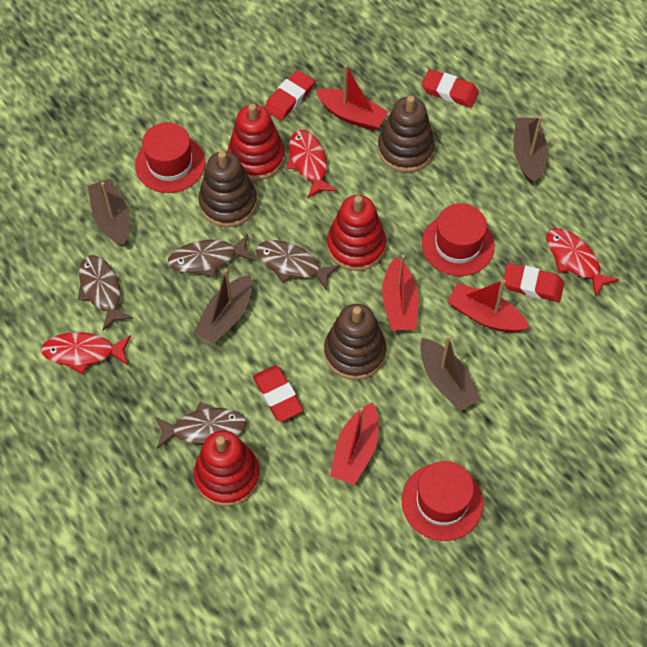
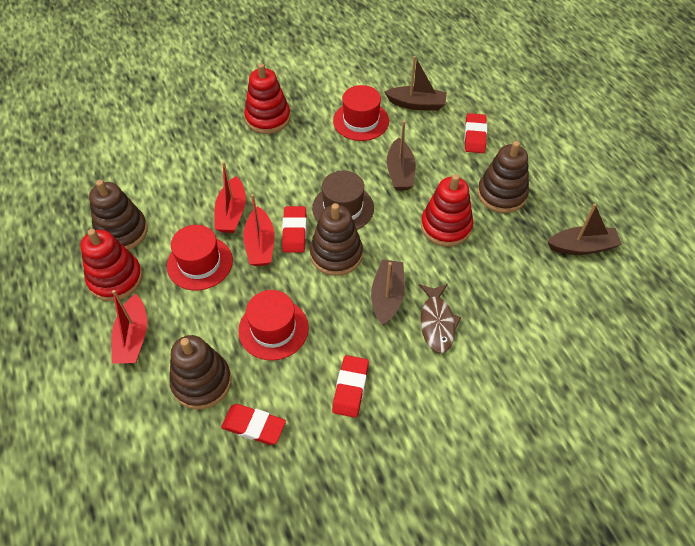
brown fish: [78,255,133,330] [155,402,247,449] [168,234,254,277] [256,240,340,291] = 4 -> [419,284,461,353] = 1
brown hat: none = 0 -> [312,171,374,230] = 1
brown stacking toy: [198,151,257,227] [324,304,386,380] [378,96,435,173] = 3 -> [89,180,148,250] [169,335,232,410] [310,203,363,276] [477,141,529,213] = 4
red boat: [316,65,388,131] [330,402,379,485] [382,255,419,331] [447,279,530,333] = 4 -> [111,290,147,364] [214,162,246,233] [243,194,275,266] = 3
red fish: [41,332,131,374] [286,130,337,199] [546,228,619,297] = 3 -> none = 0

